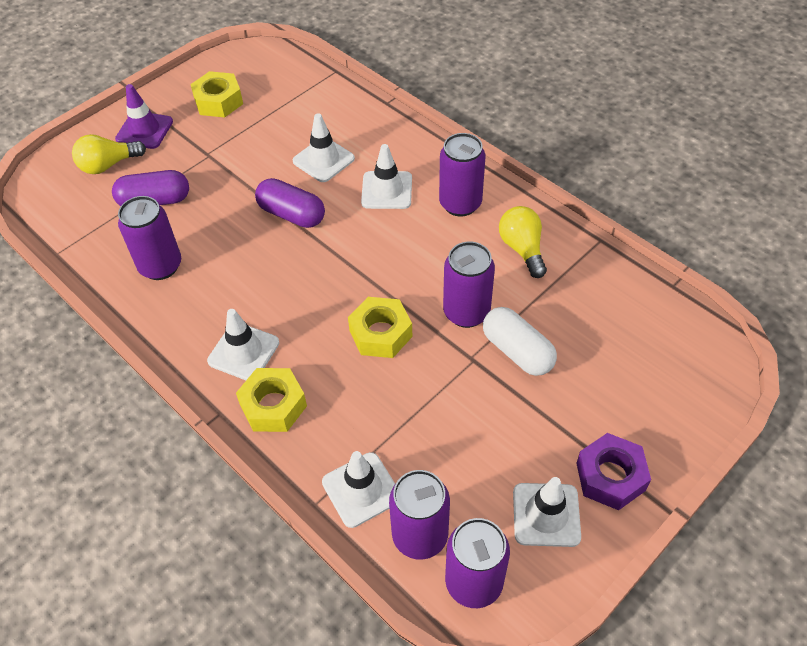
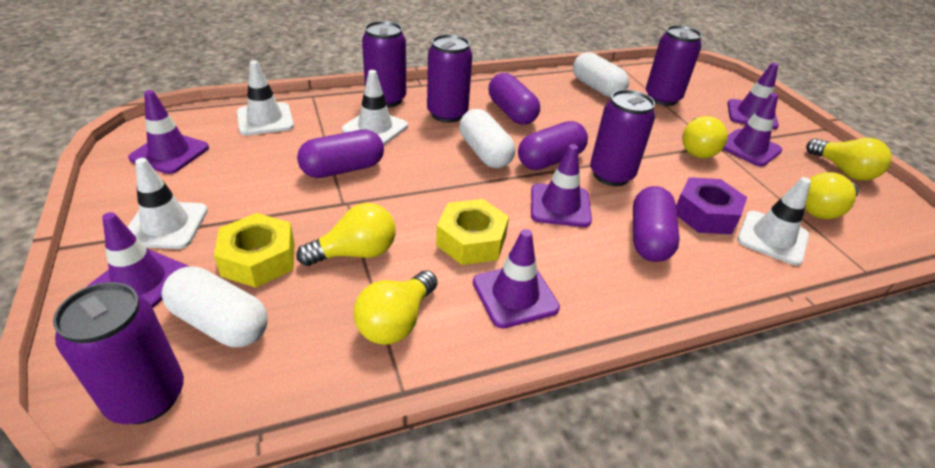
purple capsule: [112,170,189,206] [255,178,325,228] = 2 -> [297,130,384,178] [488,73,540,125] [518,121,588,170] [633,186,680,262] = 4
purple traffic cone: [115,84,173,149] = 1 -> [87,212,189,308] [128,90,209,174] [473,229,560,329] [531,144,592,227] [723,93,782,167] [727,63,779,129] = 6
white capsule: [483,307,557,376] = 1 -> [161,266,267,347] [459,109,515,168] [573,52,629,98] = 3
white traffic cone: [207,309,279,380] [293,113,355,182] [322,451,395,528] [361,144,412,209] [513,477,581,547] = 5 -> [127,158,208,249] [237,60,294,136] [342,70,408,145] [737,177,811,266] = 4
yellow light bulb: [72,134,146,174] [499,206,547,278] = 2 -> [297,203,396,266] [353,270,437,345] [682,116,728,158] [805,172,859,219] [806,138,892,181] = 5
yellow nut: [190,71,243,118] [236,368,307,432] [348,297,412,358] = 3 -> [214,213,295,288] [436,199,509,265] = 2

